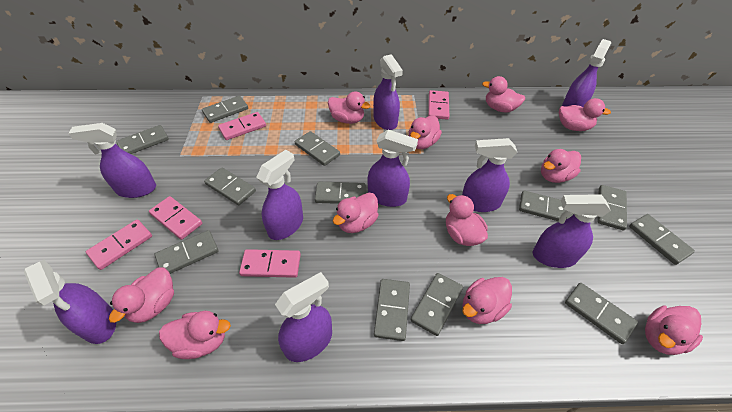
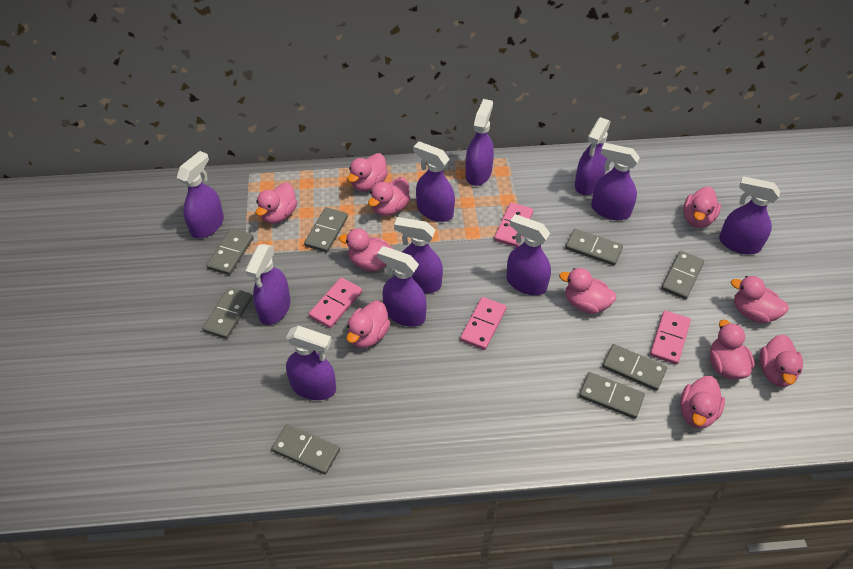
grey domino: [116,125,169,154] [155,230,219,274] [202,96,248,123] [204,168,256,205] [295,131,340,166] [315,182,366,204] [374,279,410,341] [411,273,463,336] [519,191,574,221] [565,283,638,344] [597,185,627,230] [629,214,695,265] = 12 -> [202,287,253,339] [206,228,254,275] [271,424,340,475] [304,207,348,253] [565,229,623,266] [579,372,645,419] [602,344,667,391] [661,251,704,299] = 8
pink domino: [86,219,152,270] [149,196,202,240] [218,112,266,140] [239,249,301,278] [428,90,449,120] = 5 -> [309,277,362,328] [460,297,506,350] [494,202,533,247] [650,310,691,365] = 4
purple spray bottle: [24,260,116,344] [68,123,156,198] [256,150,303,240] [275,272,332,362] [368,130,418,207] [373,54,403,130] [462,138,517,212] [533,194,611,268] [562,39,611,107] = 9 -> [177,151,224,239] [245,244,290,325] [286,326,336,400] [377,246,427,327] [394,217,443,293] [413,141,455,222] [465,99,494,186] [506,214,551,295] [575,117,611,195] [591,143,640,220] [719,176,780,254] = 11

